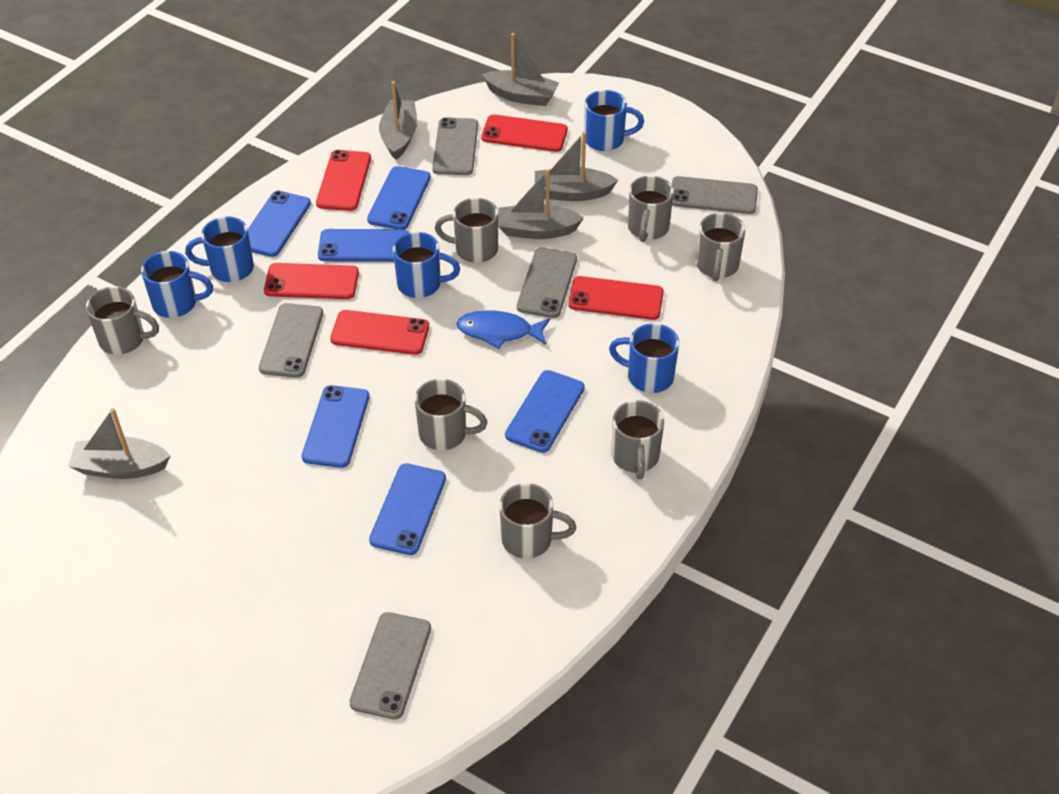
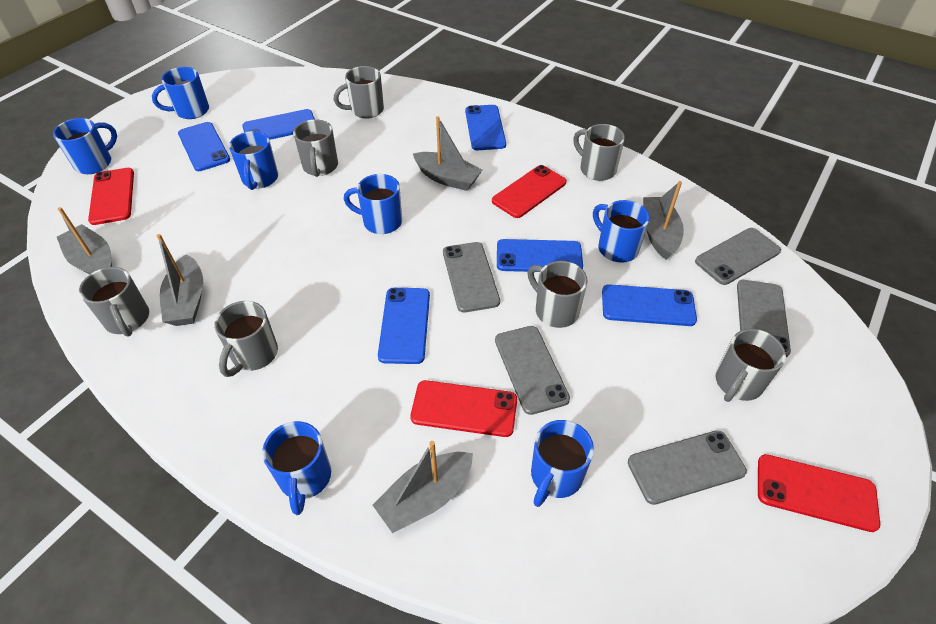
blue fish: [457,310,550,349] = 1 -> none = 0
blue mug: [141,251,213,318] [185,217,254,282] [393,232,460,298] [584,90,644,151] [609,323,679,393] = 5 -> [53,118,117,174] [152,67,209,119] [229,131,278,190] [262,421,331,515] [344,174,402,234] [531,420,594,507] [593,200,650,263] = 7
red phone: [264,263,359,299] [316,150,371,211] [330,310,429,355] [481,114,568,152] [568,276,664,320] = 5 -> [88,168,134,225] [410,380,517,437] [492,165,567,218] [758,454,880,532] = 4

